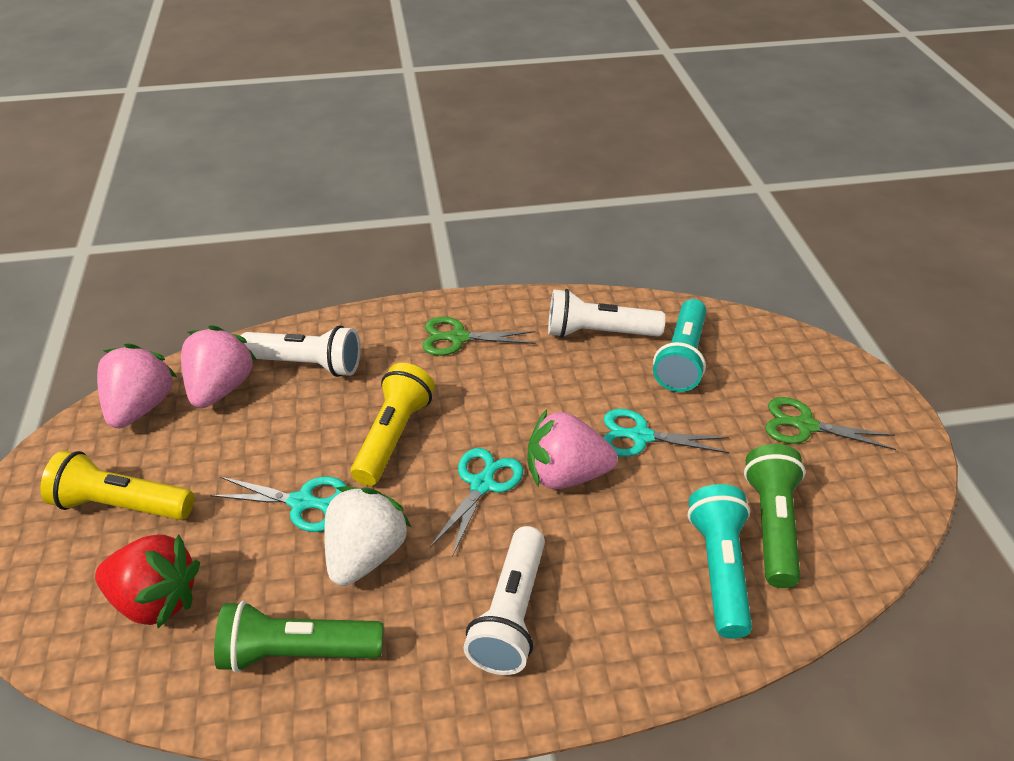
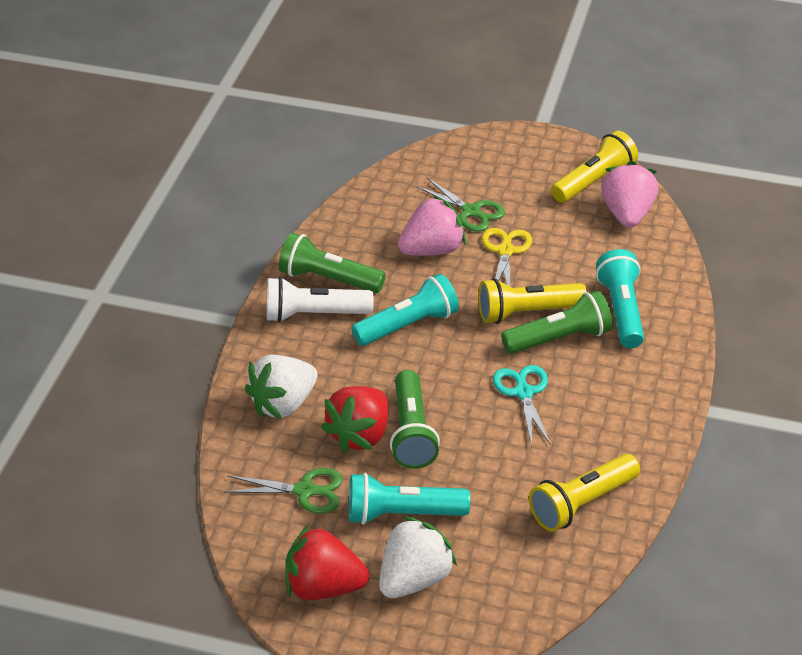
green flashlight: [214,601,383,673] [744,444,805,588] = 2 -> [279,232,386,293] [390,370,440,469] [501,290,613,354] = 3
pink strawberry: [97,343,178,428] [181,325,257,408] [527,409,618,489] = 3 -> [398,196,466,256] [601,161,658,228] = 2
red strawberry: [95,534,200,628] = 1 -> [285,525,369,600] [321,386,388,453] = 2
turquoise flashlight: [653,299,706,392] [688,484,752,639] = 2 -> [349,473,470,525] [351,274,459,346] [596,249,644,348] = 3
turquoise scissors: [210,477,347,532] [430,448,523,557] [603,409,730,457] = 3 -> [493,365,551,446] = 1
white flashlight: [240,325,361,377] [463,526,545,675] [548,289,666,338] = 3 -> [267,277,373,322] = 1
white strawberry: [324,486,411,586] = 1 -> [245,355,318,419] [379,516,457,598] = 2
yellow flashlight: [40,450,194,520] [351,363,435,486] = 2 -> [478,278,587,324] [529,454,640,532] [551,130,638,203] = 3
yellow scissors: none = 0 -> [482,228,532,286] = 1

